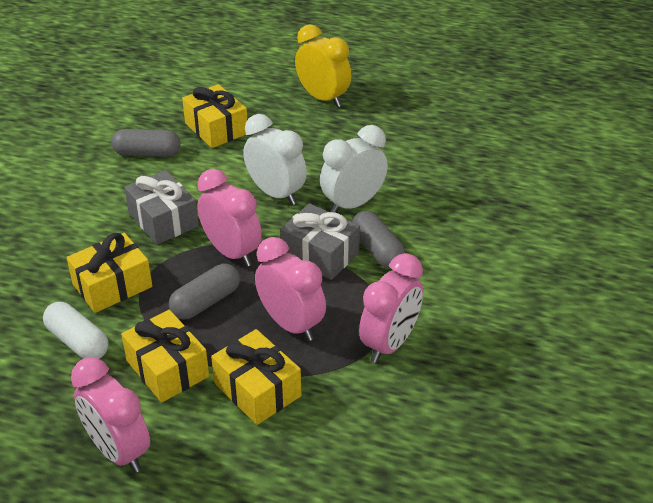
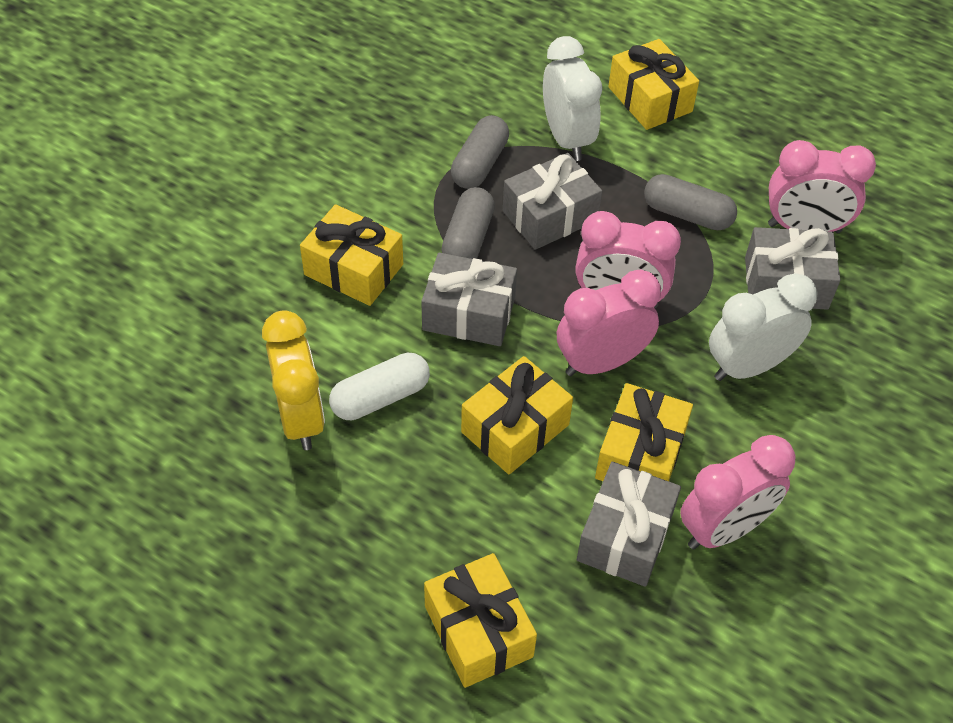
grey gift: [124,170,198,245] [280,203,360,280] = 2 -> [421,252,517,346] [503,153,602,250] [577,462,681,587] [745,227,840,310] = 4
yellow gift: [66,233,152,313] [121,310,209,402] [182,84,247,148] [211,329,301,425] = 4 -> [300,204,403,306] [424,553,537,688] [461,356,573,474] [595,383,693,481] [608,39,699,130] = 5

